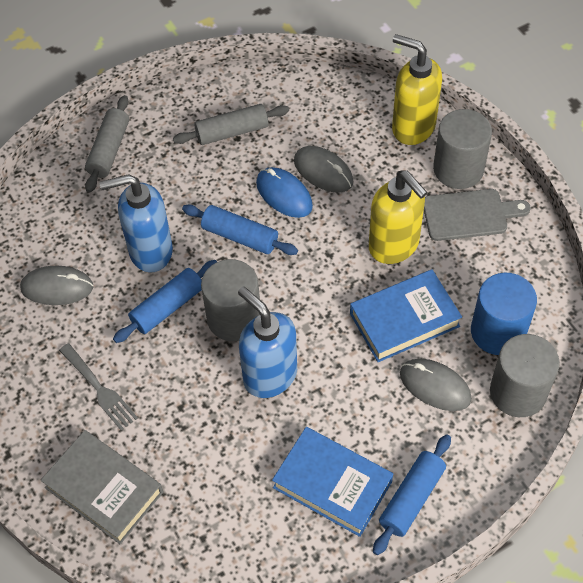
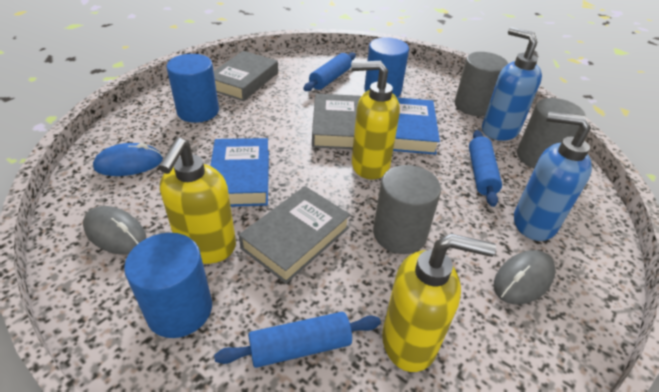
blue cylinder: [471,273,537,355] = 1 -> [124,233,212,338] [166,54,219,123] [364,37,409,98] = 3
grey book: [41,430,163,544] = 1 -> [214,51,278,101] [239,186,351,284] [312,94,361,149] = 3
grey cutting board: [424,189,530,241] = 1 -> none = 0
grey fork: [59,343,138,431] = 1 -> none = 0
grey mouse: [20,266,93,305] [294,146,353,192] [400,359,472,411] = 3 -> [83,206,146,254] [494,250,556,304] = 2
grey rolling pin: [85,95,129,193] [173,104,289,145] = 2 -> none = 0
yellow soap dispenser: [369,170,428,264] [392,34,442,145] = 2 -> [158,138,236,264] [351,61,400,179] [382,234,496,372] = 3

